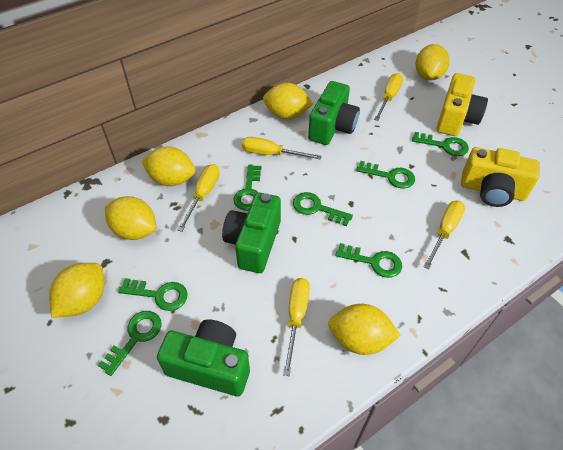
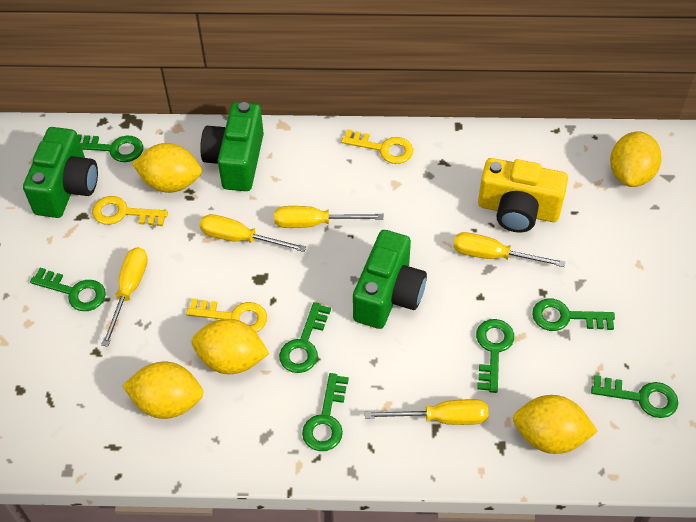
yellow camera: [437,73,488,136] [461,147,540,207] = 2 -> [478,158,568,233] = 1
yellow key: none = 0 -> [92,196,168,226] [186,298,267,333] [341,129,413,164] = 3
yellow lemon: [49,263,104,318] [105,196,156,240] [141,146,195,186] [263,83,313,119] [328,304,401,355] [416,44,450,80] = 6 -> [123,362,203,419] [132,143,202,193] [191,319,269,374] [513,395,598,454] [610,131,662,187] = 5

